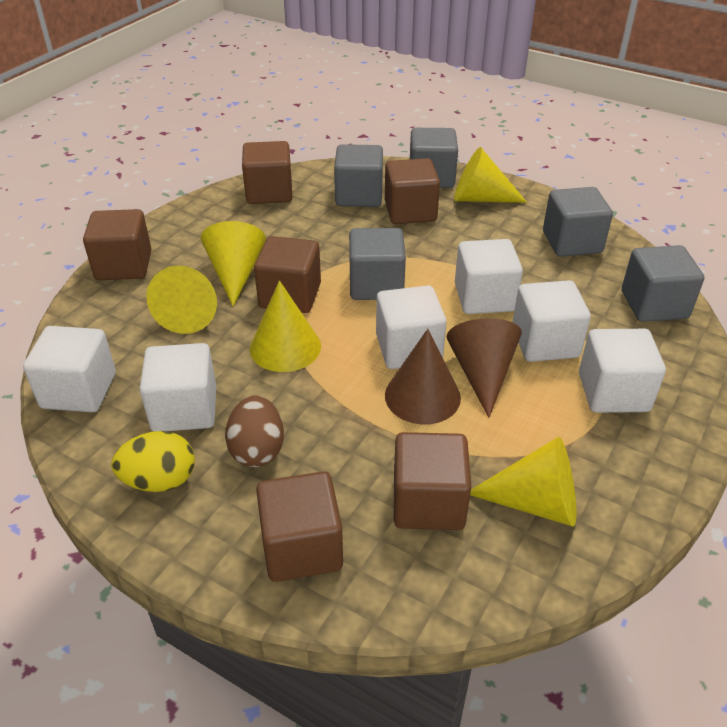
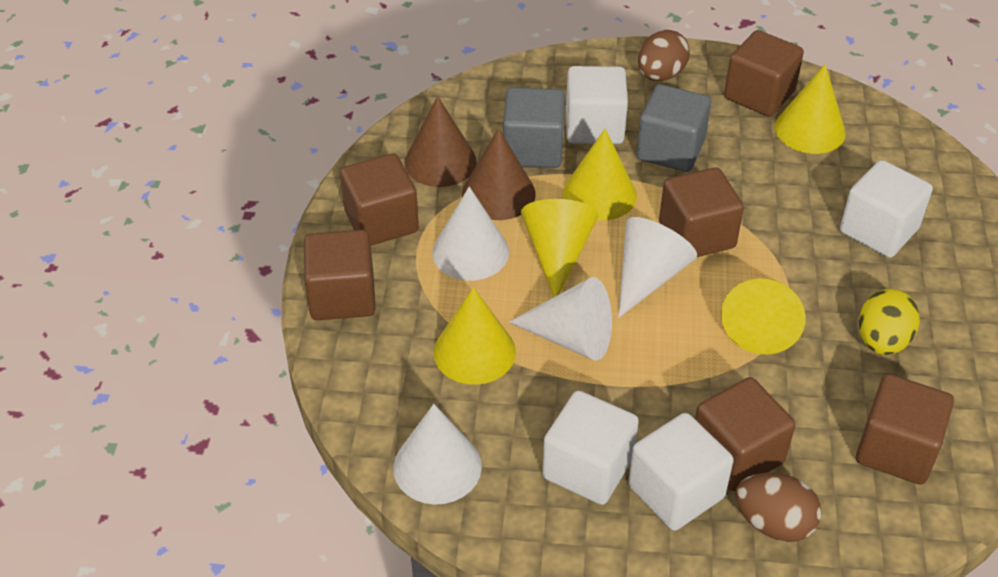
brown egg: [225,396,284,467] = 1 -> [638,30,690,81] [735,473,821,542] = 2
grey cube: [334,144,383,207] [349,228,406,300] [410,128,458,188] [543,187,613,257] [622,245,704,322] = 5 -> [503,87,565,168] [636,84,711,172] = 2
white cone: none = 0 -> [393,404,482,505] [432,186,509,281] [509,277,612,361] [618,217,697,318] = 4
white cube: [23,326,116,412] [140,343,216,432] [376,285,447,369] [455,239,523,314] [512,280,591,362] [579,328,666,413] = 6 -> [542,391,639,505] [566,66,628,144] [628,413,734,531] [840,160,933,258] = 4

